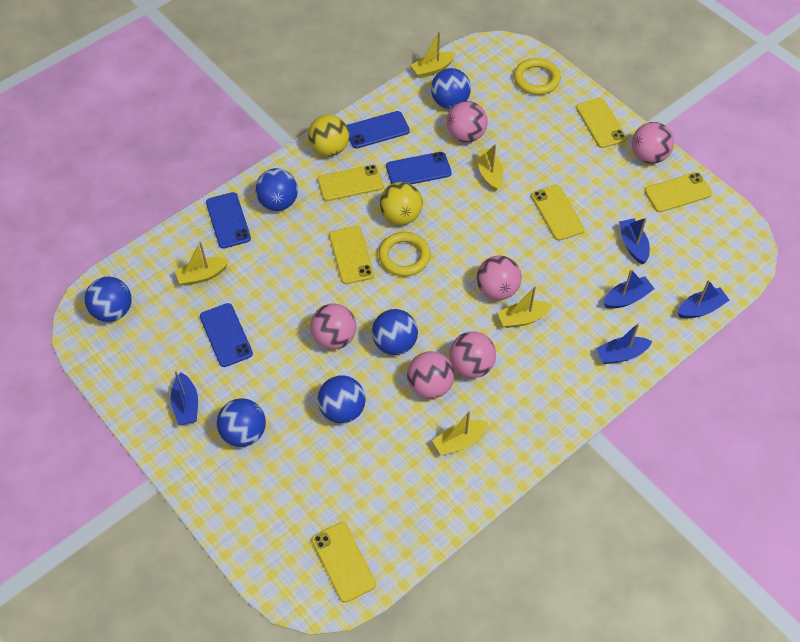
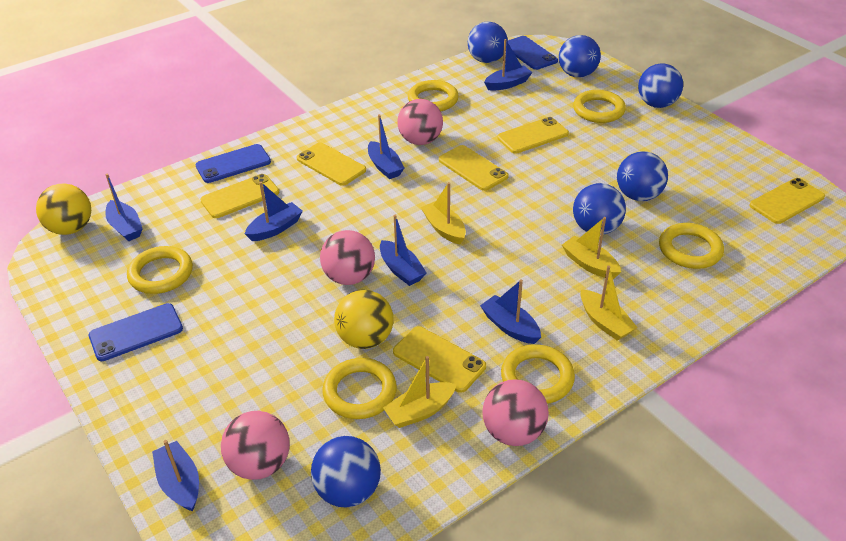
blue boat: [171,371,198,425] [596,323,652,364] [603,269,654,309] [619,218,650,264] [678,280,730,319] = 5 -> [105,174,143,241] [152,440,199,512] [245,182,303,241] [368,114,404,179] [380,215,427,286] [480,279,541,344] [484,39,533,91] = 7
blue phone: [200,303,253,367] [206,192,251,249] [347,111,410,149] [386,152,452,184] = 4 -> [88,303,183,361] [195,144,271,183] [508,36,558,70] = 3
pink ball: [310,304,357,349] [407,351,455,399] [447,101,488,142] [449,332,496,378] [477,255,522,300] [632,122,674,164] = 6 -> [221,411,290,480] [320,230,375,285] [397,99,443,145] [482,379,549,446] = 4
yellow boat: [175,241,229,286] [411,32,456,78] [432,411,488,456] [477,144,503,192] [497,286,552,328] = 5 -> [383,356,456,428] [421,182,466,245] [562,217,621,279] [581,266,638,341] = 4
yellow ring: [378,232,431,276] [514,58,561,95] = 2 -> [127,246,193,294] [322,358,397,419] [408,80,459,111] [501,344,575,404] [573,90,626,123] [659,223,724,269] = 6

